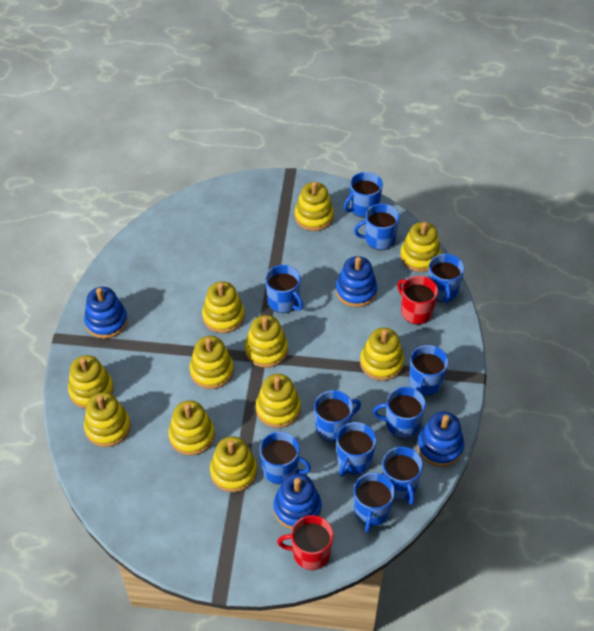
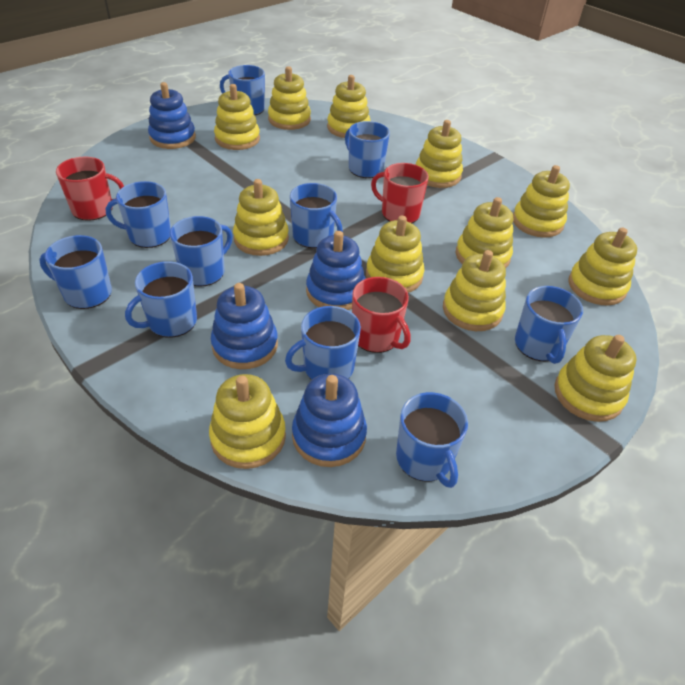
blue mug: [259,432,311,485] [265,265,303,313] [314,390,361,442] [336,422,376,477] [344,172,383,218] [354,204,400,250] [354,472,395,532] [373,387,426,438] [382,447,423,505] [409,345,448,396] [428,254,464,304] = 11 -> [39,235,112,309] [106,181,171,248] [125,261,197,338] [170,216,233,287] [220,65,265,115] [285,306,361,380] [290,183,343,248] [345,121,390,178] [396,392,468,488] [515,286,583,364] = 10
red mug: [277,515,334,570] [397,276,438,325] = 2 -> [56,157,124,221] [352,277,411,353] [371,163,429,223] = 3
yellow stacking toy: [68,355,114,409] [84,392,131,447] [168,400,215,455] [189,336,234,389] [202,281,245,333] [210,436,257,492] [245,315,288,368] [256,374,301,428] [295,182,334,231] [360,328,404,381] [400,222,441,272] = 11 -> [209,374,286,469] [214,84,260,150] [233,179,289,256] [268,66,311,130] [327,75,371,138] [366,216,424,293] [416,120,463,188] [443,250,506,331] [456,197,513,268] [513,165,570,238] [554,335,637,422] [569,228,637,305] = 12

